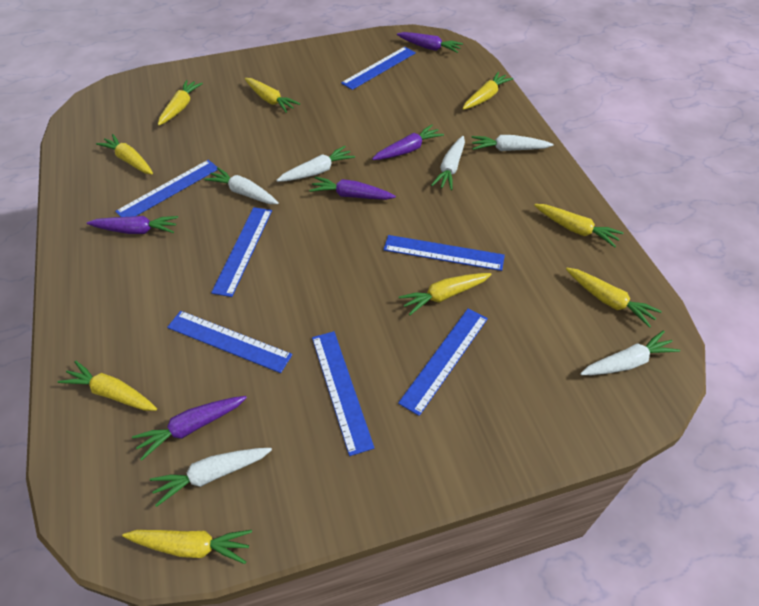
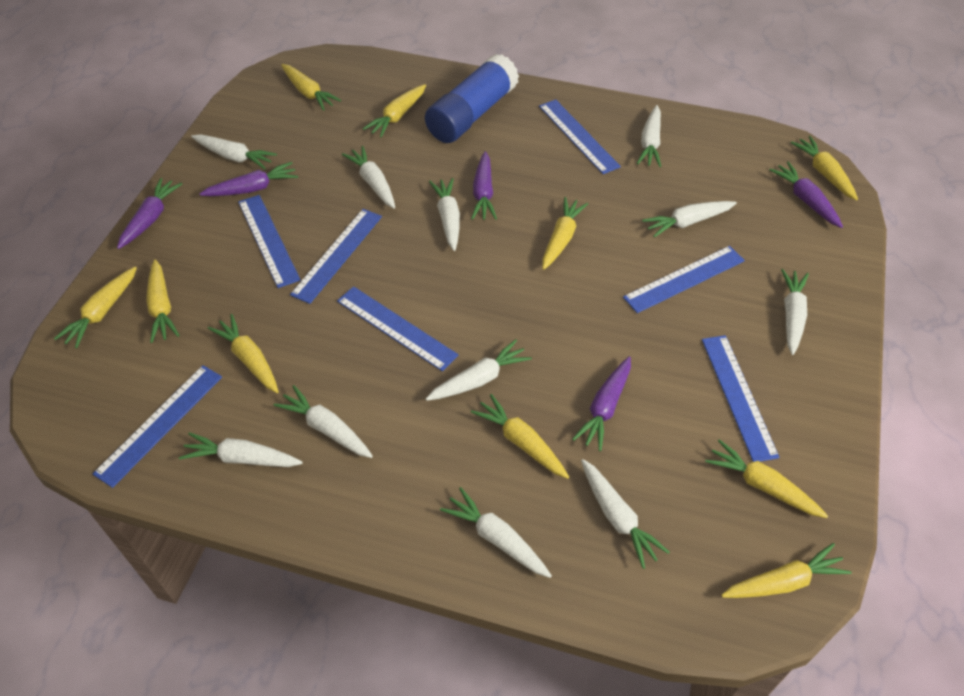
blue glue stick: none = 0 -> [425,54,519,143] = 1
white carrot: [150,448,272,507] [204,167,279,204] [276,146,355,182] [431,136,465,190] [471,135,553,151] [580,330,680,375] = 6 -> [179,432,302,467] [191,135,277,169] [273,385,373,458] [342,146,395,209] [426,339,532,401] [429,178,460,251] [440,487,552,578] [581,459,670,569] [637,105,661,167] [642,201,737,238] [781,269,809,355] = 11
yellow carrot: [58,360,157,411] [96,134,153,175] [122,530,252,564] [158,80,203,126] [245,78,300,113] [399,273,492,315] [462,72,513,110] [534,204,624,247] [566,268,662,328] = 9 -> [54,267,137,348] [146,259,179,343] [208,314,279,393] [281,64,341,111] [363,84,426,138] [471,394,569,479] [542,197,588,270] [705,439,828,518] [721,543,852,598] [791,136,858,200] = 10

